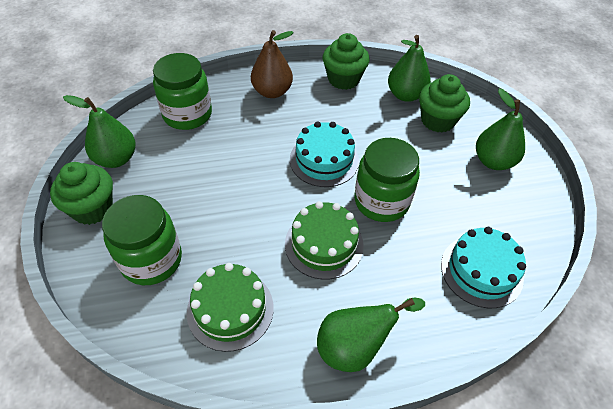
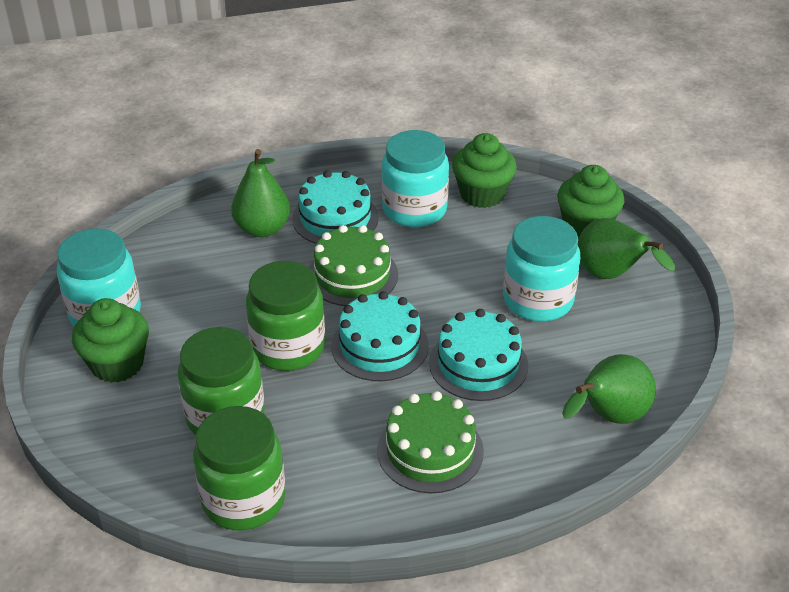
brown pear: [251,30,294,98] = 1 -> none = 0
green pear: [63,95,136,168] [317,297,425,372] [388,35,431,102] [476,89,525,170] = 4 -> [231,149,290,238] [562,354,656,424] [578,218,675,279] = 3
turquoise cake: [290,121,359,187] [441,227,526,308] = 2 -> [292,170,379,244] [331,291,429,381] [429,309,528,401] = 3
turquoise jar: none = 0 -> [57,228,141,327] [381,130,449,227] [503,216,580,322] = 3

